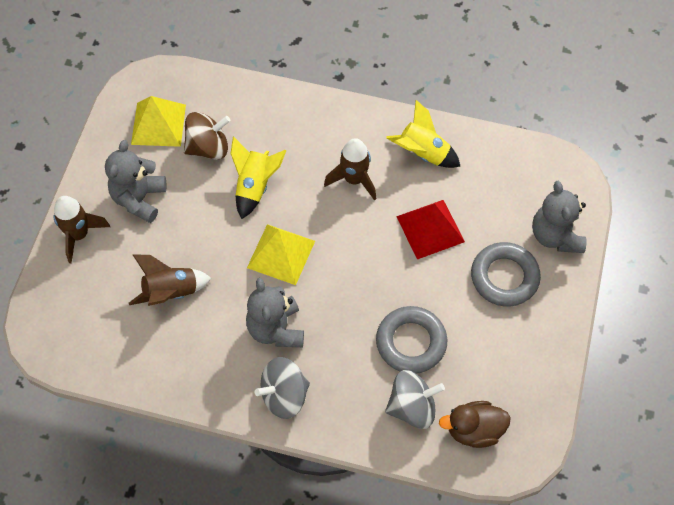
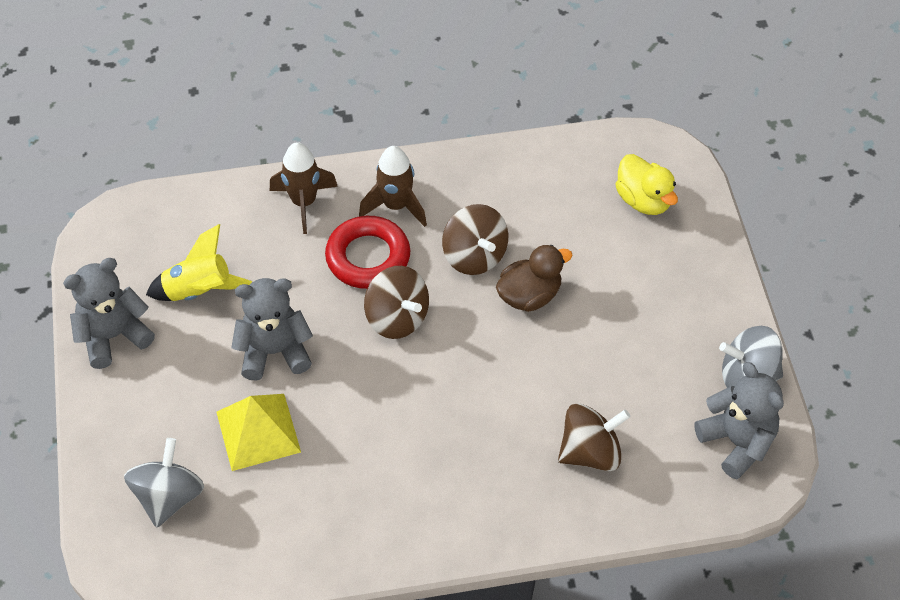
brown rocket: [53,196,110,263] [129,254,211,306] [324,138,376,201] = 3 -> [270,142,338,234] [359,146,427,227] = 2
brown spinning top: [184,112,231,160] = 1 -> [364,266,429,339] [442,204,508,275] [558,403,630,471] = 3
grey ring: [376,306,447,373] [471,242,541,307] = 2 -> none = 0
red pyramid: [396,200,465,260] = 1 -> none = 0
red ring: none = 0 -> [325,216,410,289] = 1
yellow duck: none = 0 -> [615,154,678,215] = 1
yellow pyramid: [131,96,186,147] [247,224,315,285] = 2 -> [217,394,301,471] = 1
yellow rocket: [230,136,286,219] [386,100,460,168] = 2 -> [146,224,252,301] = 1

